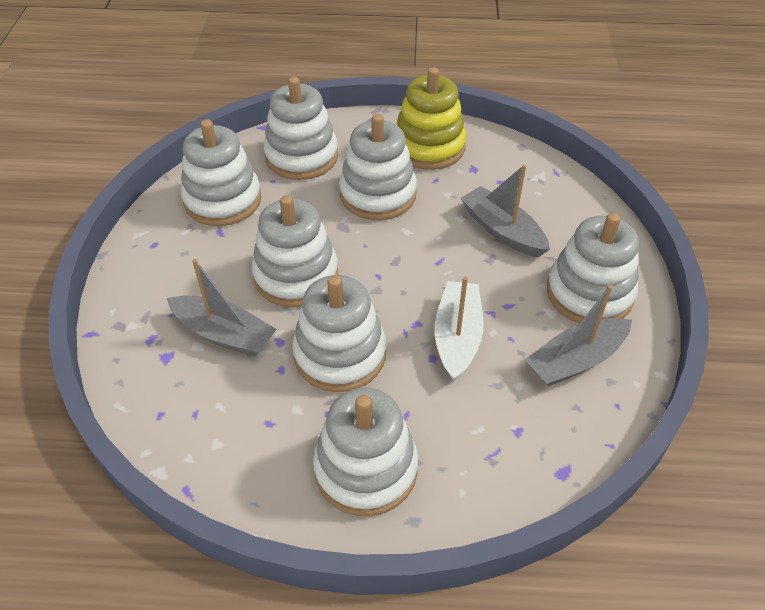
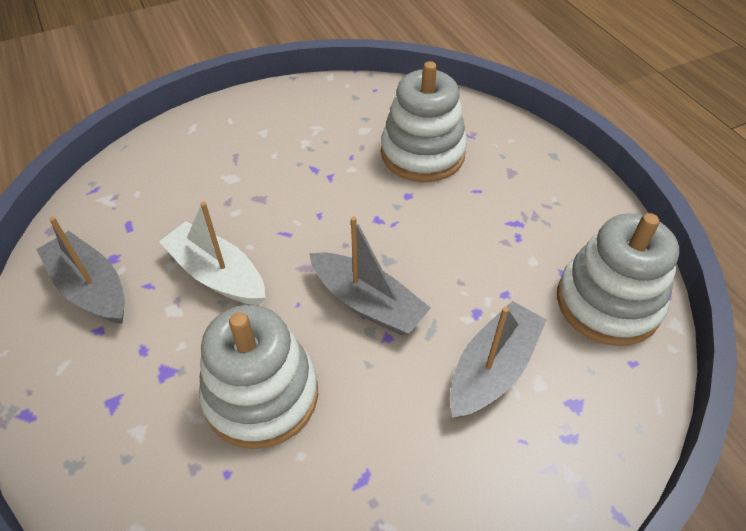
white stacking toy: [181,119,262,226] [252,195,338,308] [263,77,338,180] [292,275,386,392] [313,387,418,516] [339,114,417,220] [546,213,639,324] = 7 -> [199,305,318,449] [381,61,467,182] [557,213,679,346] = 3
yellow stacking toy: [396,67,467,170] = 1 -> none = 0

